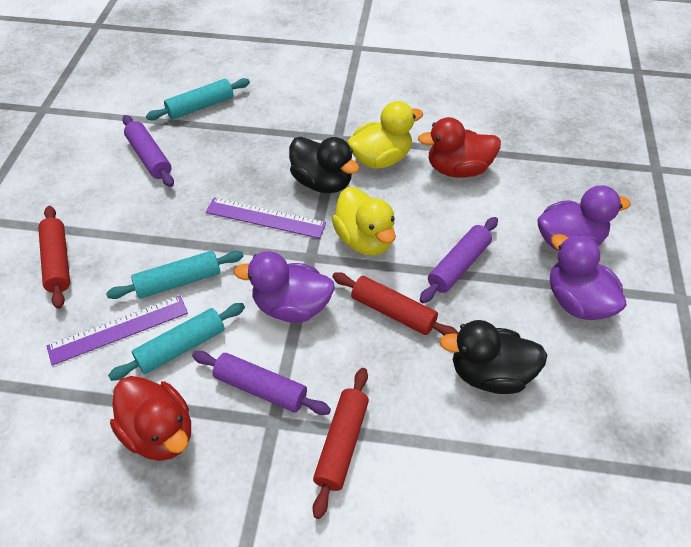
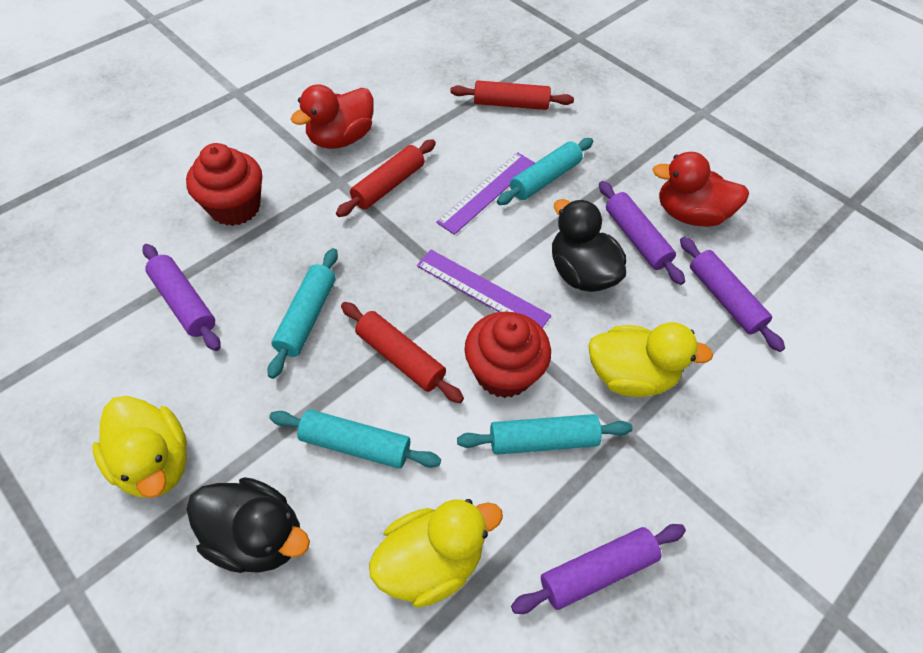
purple duck: [234,251,335,323] [538,185,631,251] [550,234,627,320] = 3 -> none = 0
purple rolling pin: [122,115,174,187] [192,351,331,415] [420,217,498,303] = 3 -> [142,244,220,351] [511,524,686,614] [599,181,685,285] [680,237,785,352] = 4
red cupcake: none = 0 -> [186,143,262,226] [465,312,551,398] = 2
turquoise rolling pin: [106,251,244,299] [108,303,245,381] [146,78,250,120] = 3 -> [267,248,338,379] [269,409,441,469] [457,414,633,455] [497,138,593,205] = 4
yellow duck: [332,187,396,256] [347,101,423,169] = 2 -> [92,396,187,498] [369,499,503,608] [588,322,713,397] = 3

